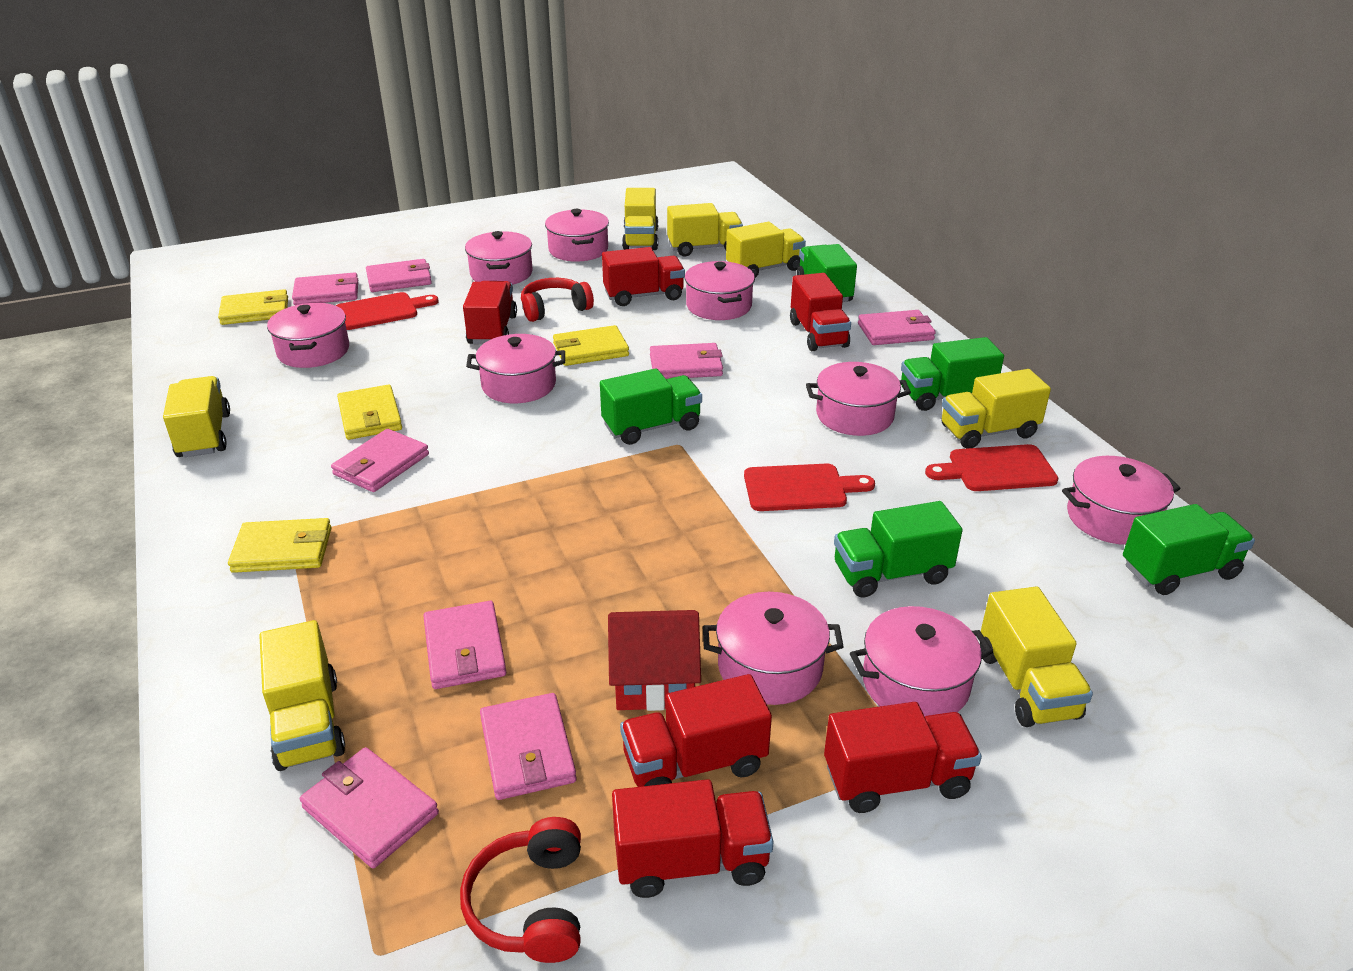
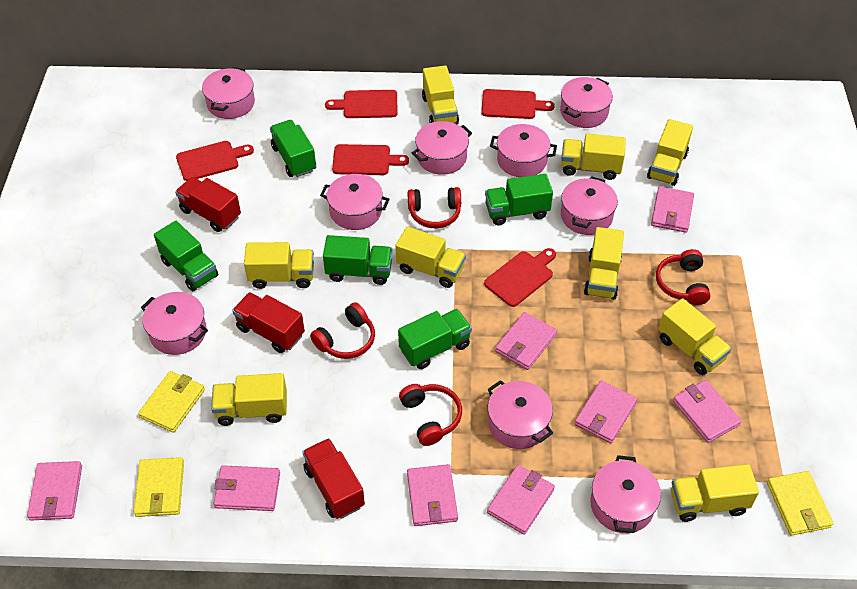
red cutting board: [336,292,439,330] [744,463,875,511] [925,444,1058,491] = 3 -> [176,141,254,181] [325,90,398,118] [332,144,409,175] [481,89,555,119] [484,248,556,307] = 5
red headphones: [460,817,581,963] [521,278,594,322] = 2 -> [310,302,375,359] [399,384,462,446] [408,187,461,228] [656,249,711,305] = 4
red house: [608,610,701,711] = 1 -> none = 0
red truck: [463,281,517,344] [602,247,685,306] [612,779,774,898] [620,674,772,787] [790,273,851,351] [824,702,982,813] = 6 -> [175,177,241,232] [232,292,305,353] [302,438,365,519] = 3
yellow truck: [163,376,230,457] [259,620,345,771] [622,188,659,250] [667,203,743,257] [726,222,806,278] [942,369,1051,449] [980,587,1093,727] = 7 -> [211,373,287,426] [244,242,314,289] [395,226,466,288] [422,65,459,124] [561,134,626,180] [584,227,624,299] [647,119,693,186] [658,298,732,375] [671,464,759,522] = 9
yellow wallet: [218,289,288,325] [228,518,332,573] [337,385,402,440] [553,325,629,366] = 4 -> [134,457,184,517] [138,371,205,433] [767,471,833,535] = 3

